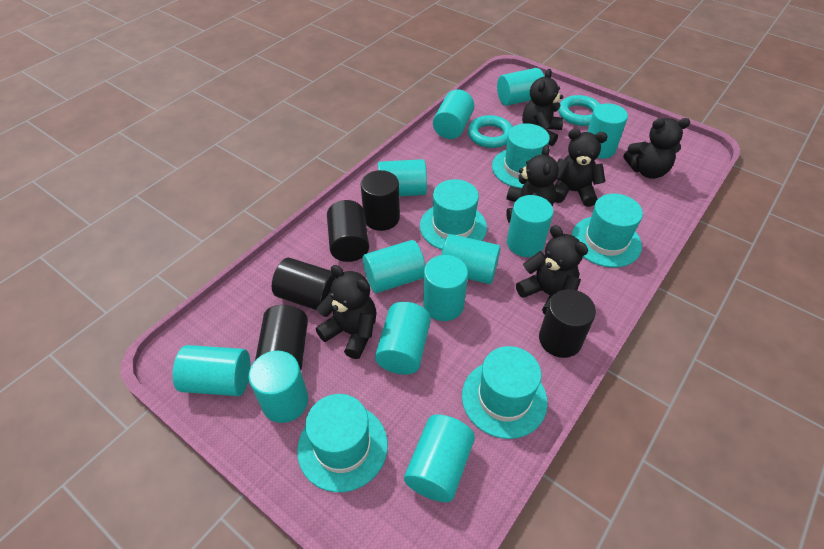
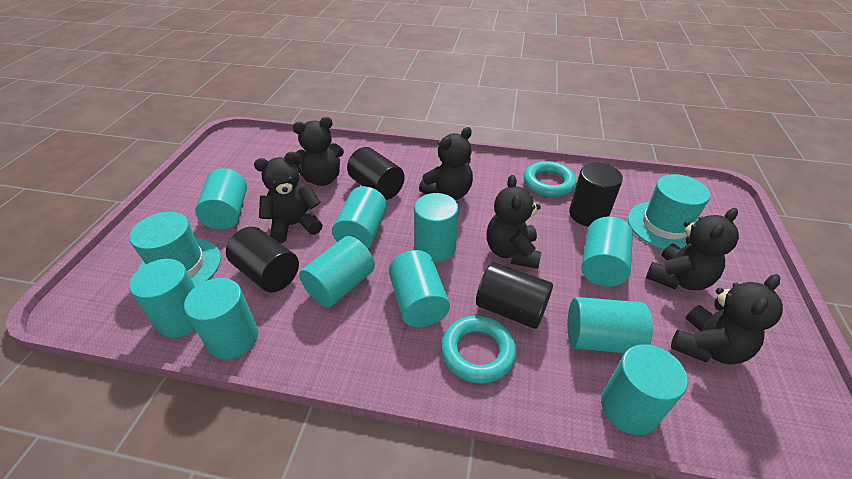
black cylinder: [255,305,308,370] [272,258,336,310] [327,200,369,262] [361,170,400,231] [539,289,596,358] = 5 -> [226,227,299,292] [347,147,405,200] [476,262,553,329] [569,163,623,227] = 4
turquoise cylinder: [173,345,251,396] [249,351,308,423] [363,240,426,293] [375,302,431,375] [378,159,427,196] [404,415,475,502] [423,255,468,321] [433,90,474,139] [441,234,501,284] [497,68,544,106] [507,195,553,257] [587,103,628,159] = 12 -> [129,259,195,337] [184,278,258,359] [195,168,247,230] [299,236,375,307] [332,186,387,249] [389,250,450,328] [414,193,459,262] [567,297,653,353] [582,216,633,287] [601,344,688,435] = 10
turquoise hat: [297,394,388,492] [420,179,487,250] [462,346,548,439] [492,123,550,189] [572,193,643,268] = 5 -> [129,212,221,287] [628,174,710,249] = 2

